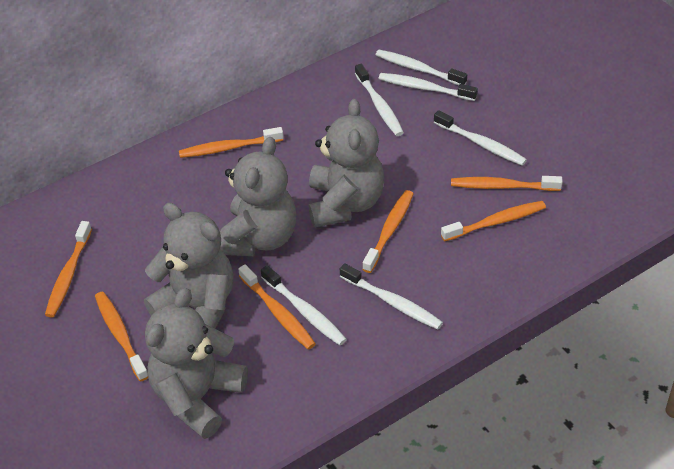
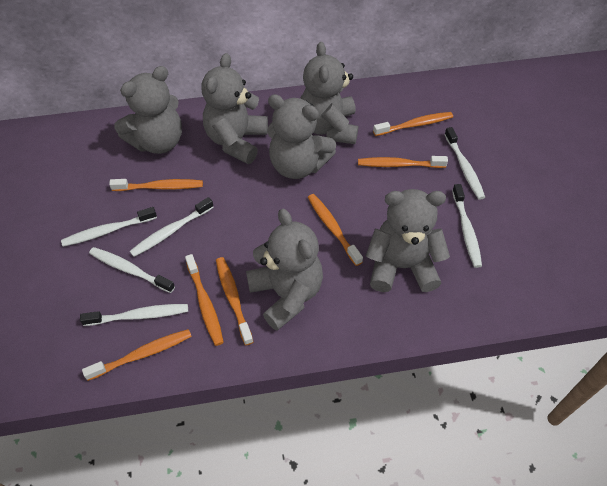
grey teddy bear: [144,203,233,329] [145,288,248,439] [219,137,297,256] [308,99,385,228] = 4 -> [114,66,182,154] [201,53,268,164] [246,209,323,331] [267,94,336,179] [300,42,358,144] [366,189,450,292] = 6

